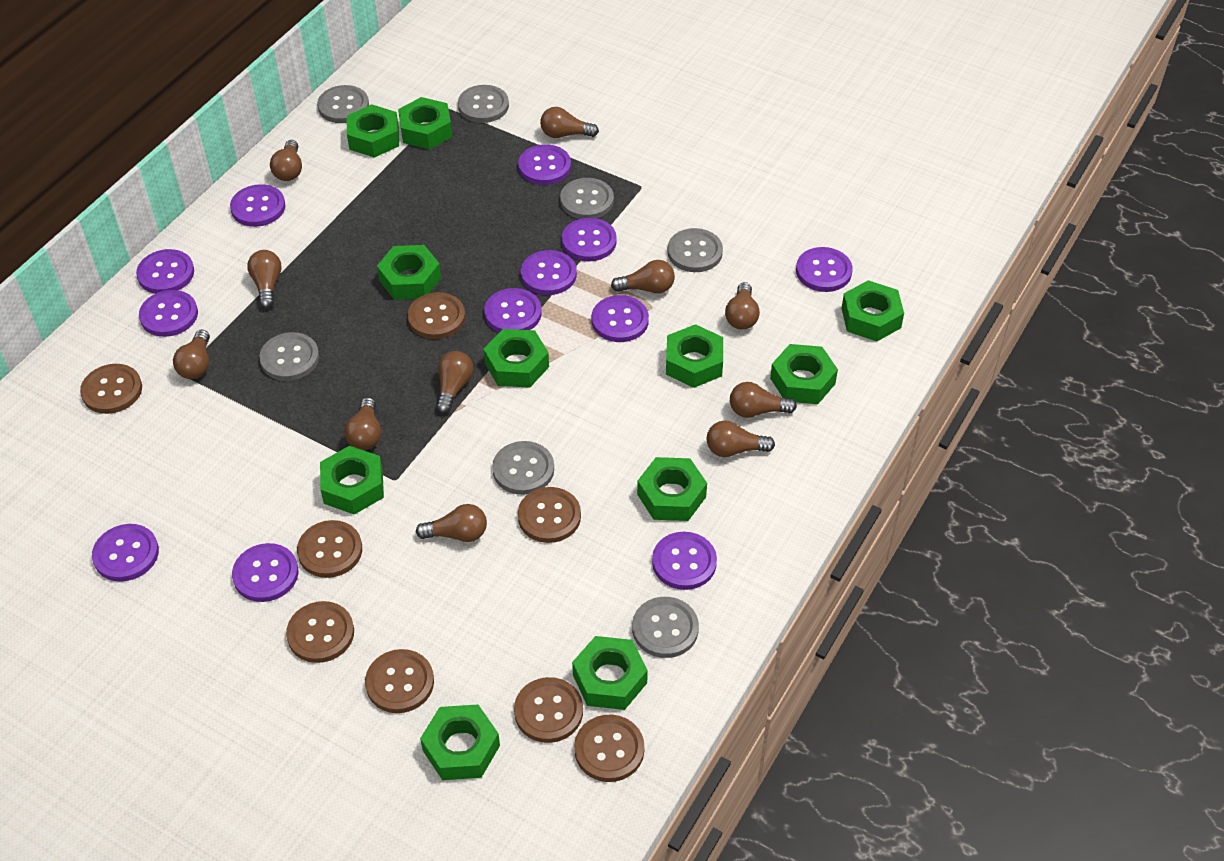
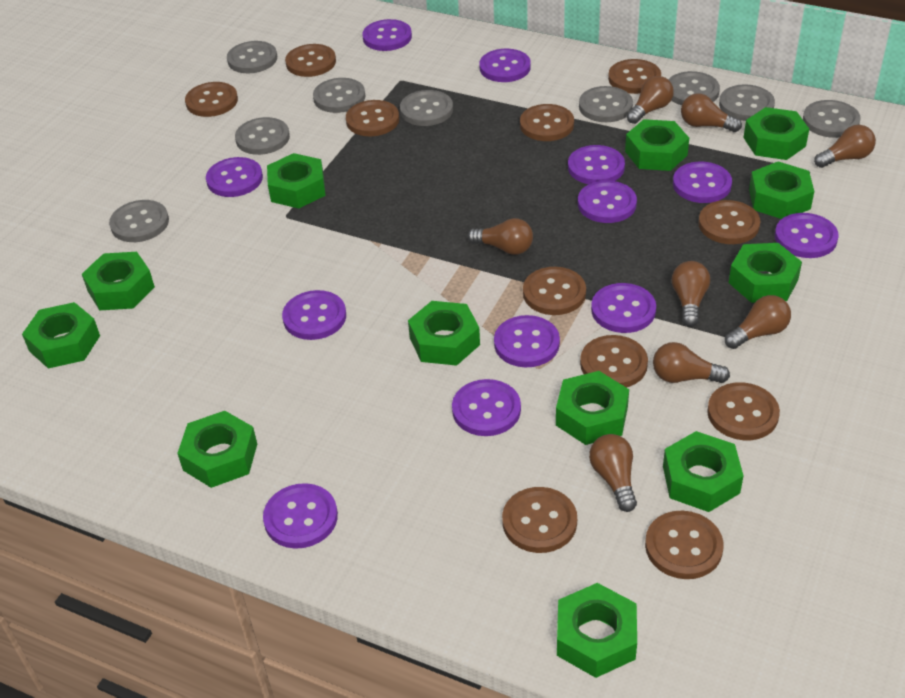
brown button: [80,364,142,414] [286,601,354,663] [297,520,362,578] [365,649,434,713] [408,292,465,339] [514,677,583,743] [518,487,581,543] [574,715,644,782] = 8 -> [185,82,238,117] [285,44,336,77] [346,100,399,136] [502,487,577,553] [520,104,574,141] [523,267,586,315] [580,335,648,387] [608,59,661,94] [645,511,724,579] [699,200,760,244] [707,382,780,440] = 11
brown light bulb: [173,330,210,379] [247,250,282,309] [270,140,302,181] [344,397,381,450] [416,504,487,542] [436,351,473,413] [540,107,599,138] [611,260,675,293] [707,421,775,457] [725,282,760,329] [730,382,797,418] = 11 -> [467,218,533,255] [589,434,637,512] [627,76,674,124] [653,342,730,383] [672,261,710,327] [681,93,742,132] [725,295,791,349] [814,125,876,168] = 8
green nut: [320,446,384,515] [347,104,399,158] [377,245,441,300] [398,97,452,149] [420,704,500,780] [484,329,549,388] [572,636,648,710] [637,457,707,521] [666,324,723,388] [770,344,838,404] [842,280,904,341] = 11 -> [22,302,100,368] [82,252,155,310] [177,411,257,488] [267,153,326,209] [408,301,480,366] [556,371,629,445] [557,583,637,678] [625,119,689,171] [663,431,744,512] [729,243,802,303] [743,107,809,160] [749,161,814,219] = 12
grey button: [259,332,319,381] [317,85,369,123] [458,85,509,123] [492,441,554,495] [560,178,614,219] [632,597,699,658] [667,228,723,272] = 7 -> [109,200,169,242] [227,41,277,73] [235,117,290,155] [313,78,365,113] [400,90,453,126] [579,86,633,122] [668,71,720,105] [719,84,775,121] [803,100,861,138] = 9

